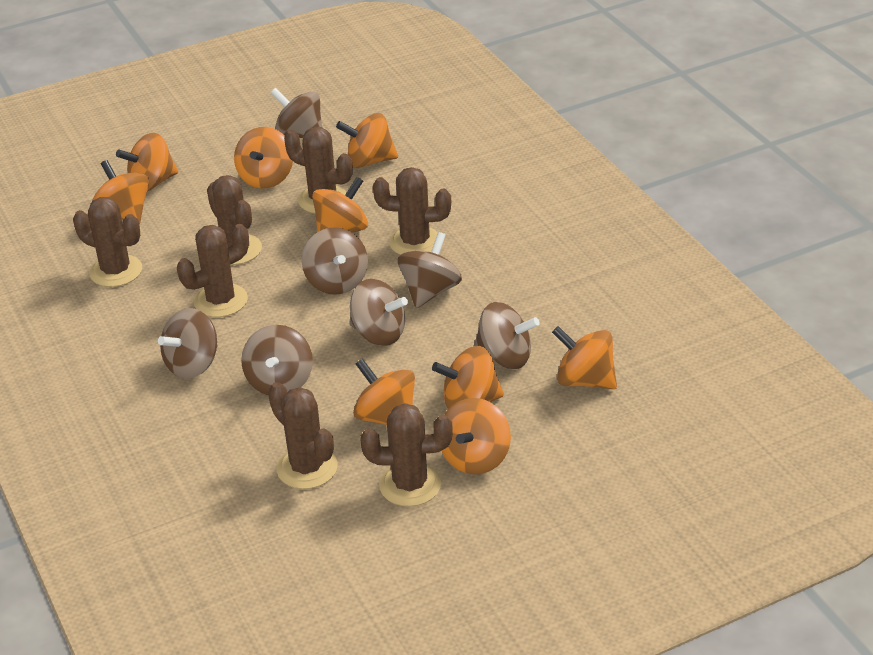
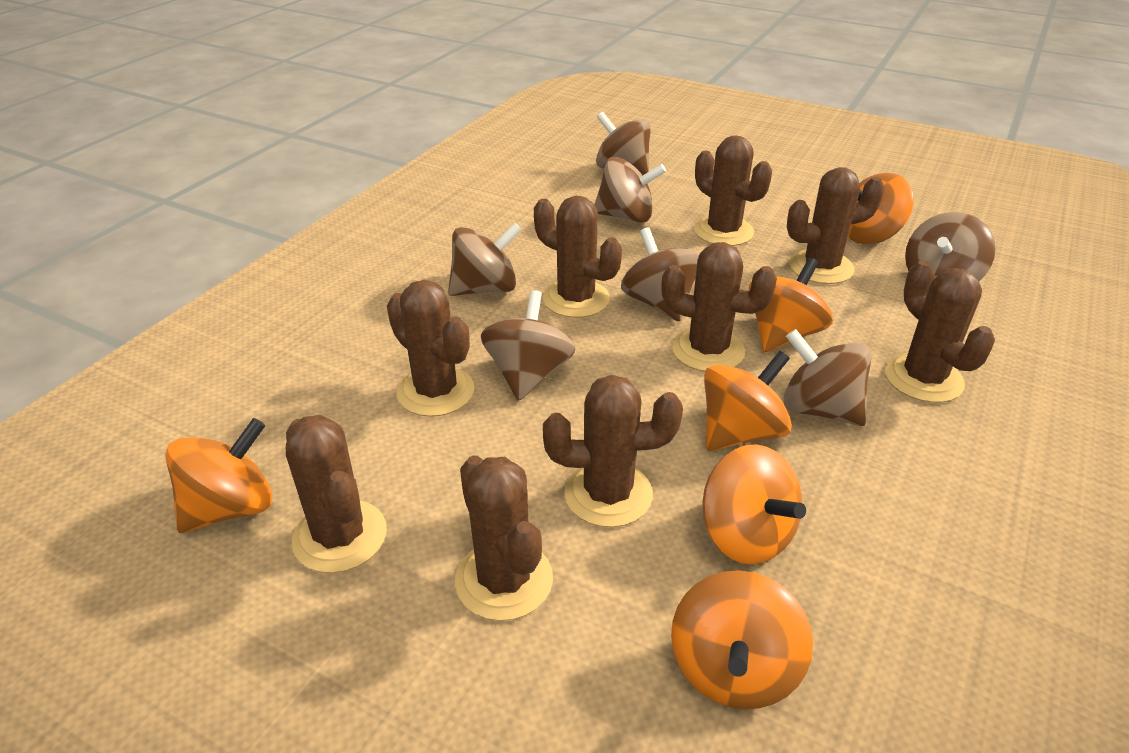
brown cactus: [73,197,142,287] [177,224,249,317] [207,175,262,265] [268,382,338,489] [284,127,353,213] [360,403,453,507] [373,167,451,255] = 7 -> [286,415,387,573] [387,280,474,417] [455,455,553,621] [534,196,622,318] [543,375,683,527] [661,242,777,372] [694,135,772,246] [787,167,885,284] [885,261,995,403] = 9
orange spinning top: [92,160,150,225] [116,133,178,191] [234,127,293,188] [312,177,368,233] [336,113,398,168] [353,358,415,425] [432,346,504,409] [442,398,511,474] [552,326,617,389] = 9 -> [165,418,272,533] [671,570,813,709] [702,444,806,565] [704,351,792,451] [748,258,833,352] [848,173,913,244] = 6

